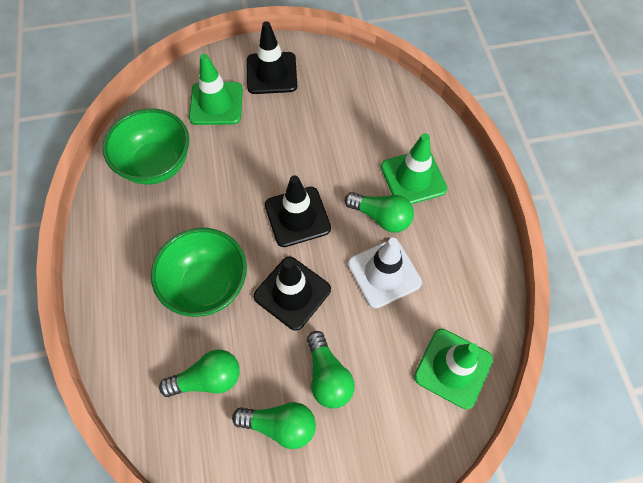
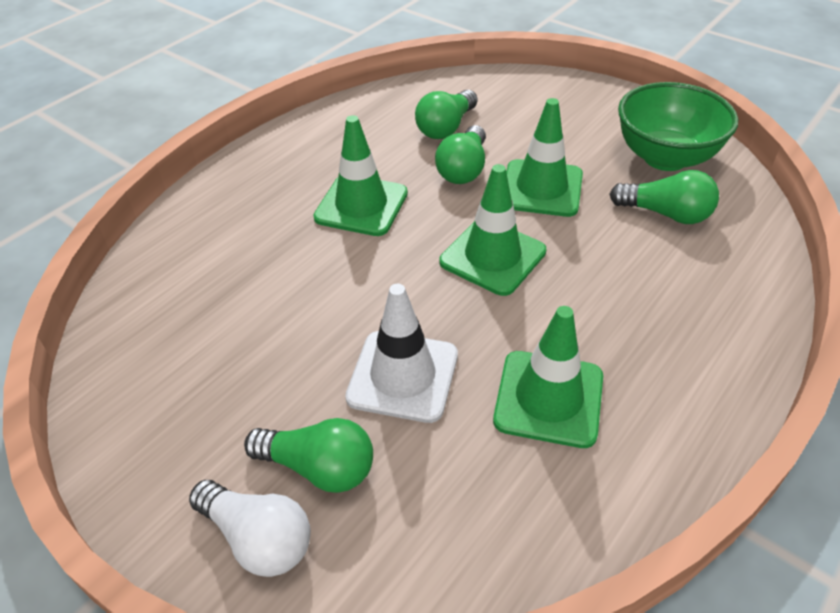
black traffic cone: [247,21,297,94] [254,257,331,331] [265,175,331,247] = 3 -> none = 0
green bowl: [103,109,189,185] [151,228,247,317] = 2 -> [618,82,738,171] = 1
green traffic cone: [189,54,243,125] [381,133,447,204] [414,329,493,409] = 3 -> [313,115,408,236] [439,164,547,296] [493,306,603,448] [506,98,583,217] = 4
white light bulb: none = 0 -> [189,480,311,577] = 1

